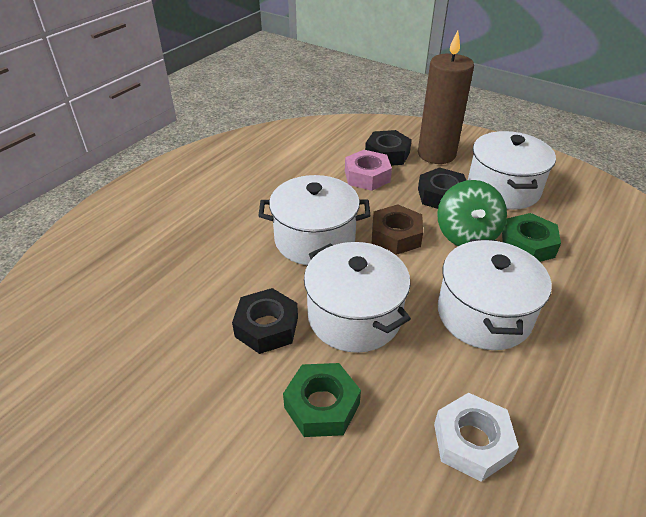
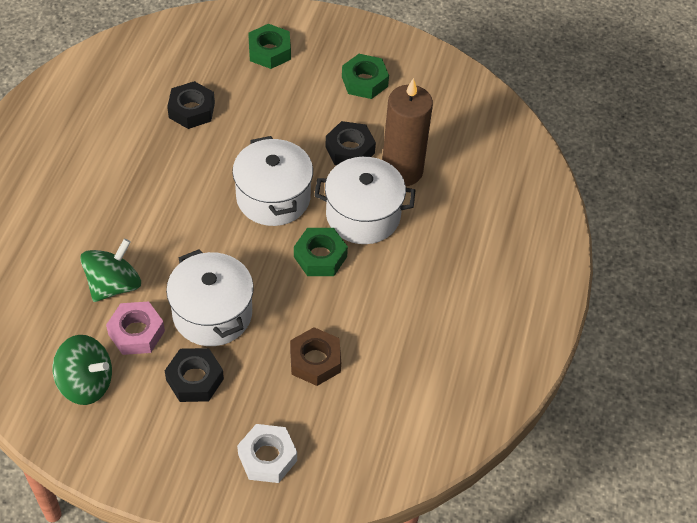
green nut: [283,363,361,437] [502,213,561,262] = 2 -> [248,24,291,69] [294,228,348,276] [342,54,389,99] = 3
green spinning top: [437,180,507,246] = 1 -> [53,335,112,405] [80,239,141,302] = 2
white pot: [258,175,371,265] [304,242,411,353] [438,239,552,350] [468,131,556,210] = 4 -> [166,249,254,346] [232,136,313,226] [314,157,416,244] = 3

